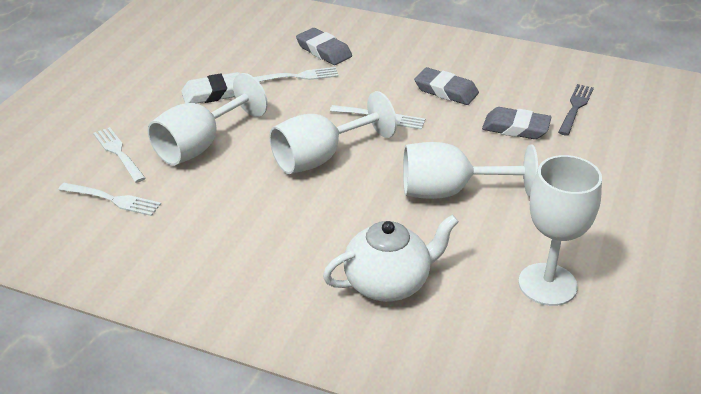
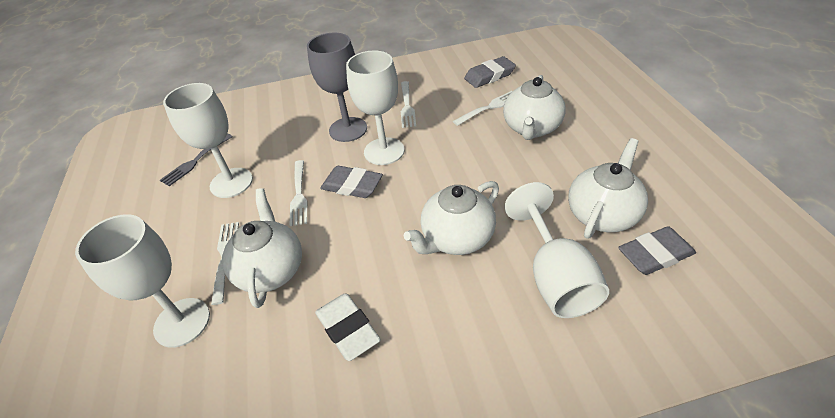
grey goblet: none = 0 -> [307,33,367,142] = 1
white teapot: [323,215,459,302] = 1 -> [222,188,302,308] [404,181,499,255] [503,75,566,140] [568,138,648,239] = 4

